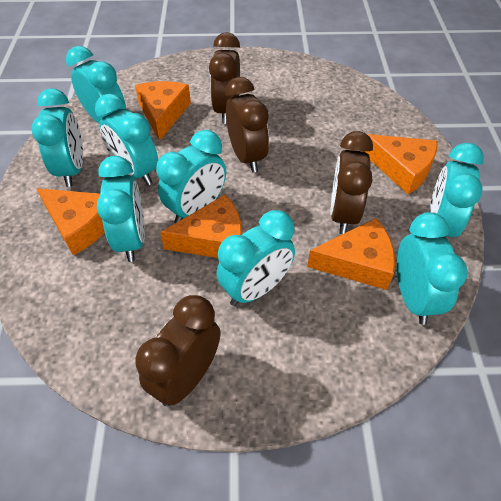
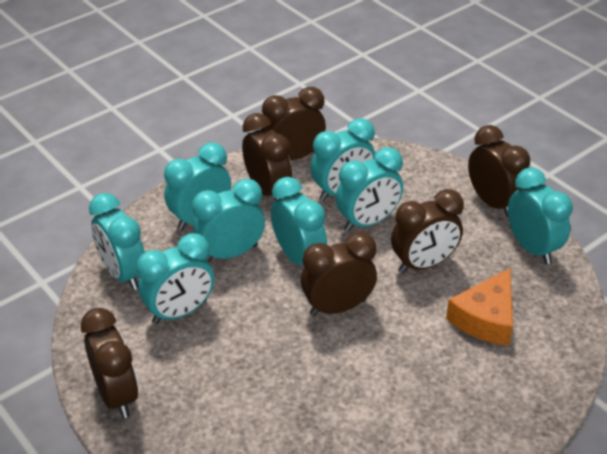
brown clock: [135,295,220,406] [209,32,240,124] [226,77,269,173] [330,131,373,234] = 4 -> [81,308,139,418] [242,113,292,201] [261,87,326,160] [301,232,377,316] [391,189,464,273] [468,125,530,217] = 6
orange cheese: [36,188,105,255] [135,81,191,141] [160,194,242,258] [307,218,395,290] [363,134,437,194] = 5 -> [446,268,513,346] = 1

